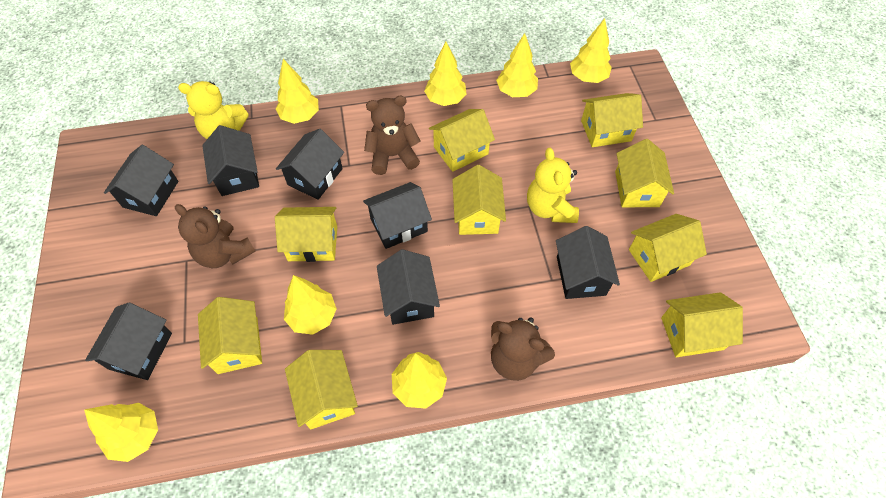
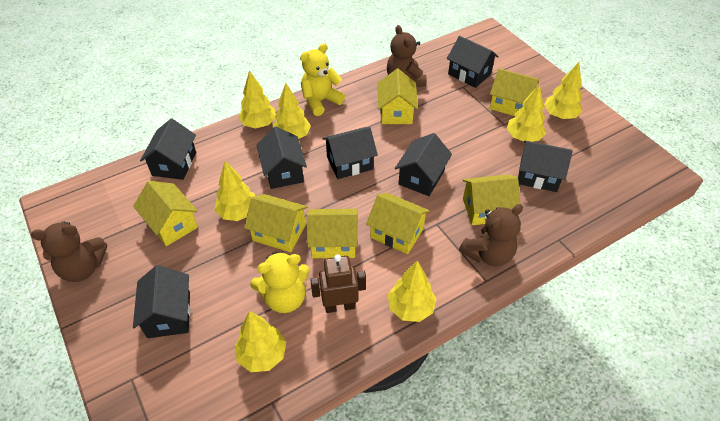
brown robot: none = 0 -> [310,254,366,313] = 1
yellow house: [198,297,262,374] [275,207,337,262] [285,350,358,430] [429,109,495,172] [452,165,506,235] [581,93,643,147] [615,139,674,207] [629,214,707,282] [661,292,743,357] = 9 -> [133,181,198,246] [244,194,308,252] [307,209,358,258] [366,193,430,254] [378,69,418,124] [463,174,520,225] [489,68,539,116] = 7

